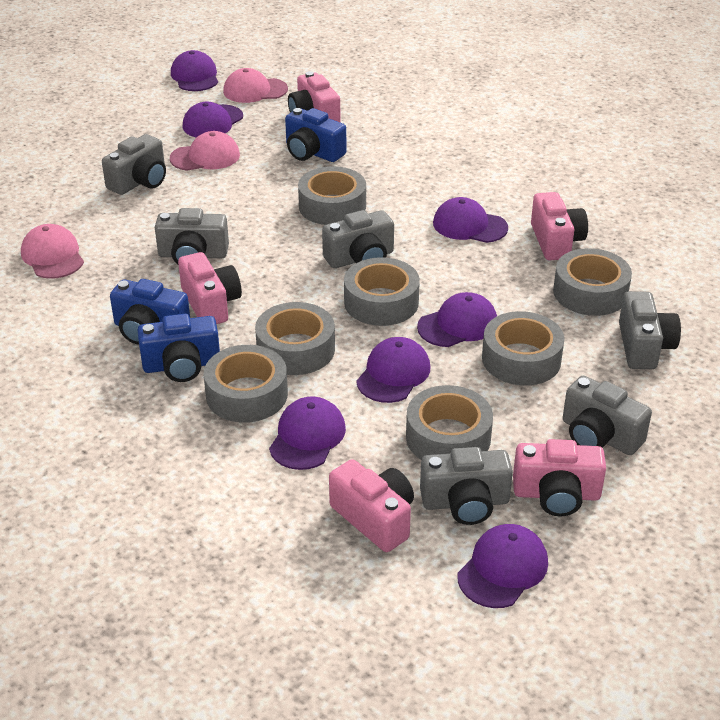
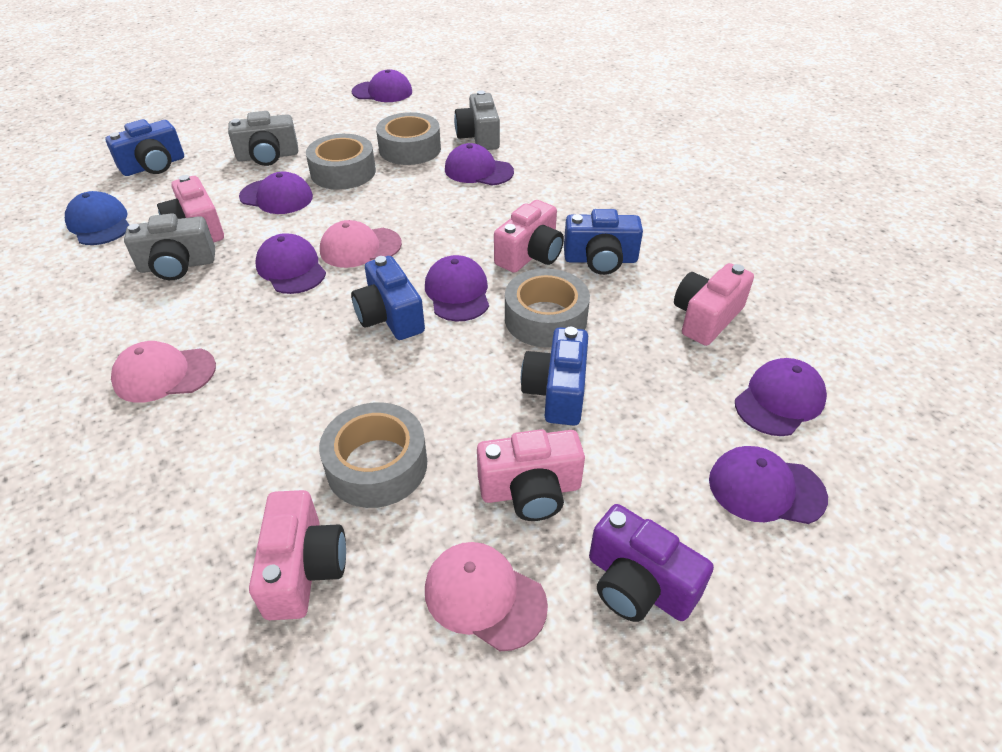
blue camera: [110,279,190,345] [138,314,220,382] [285,108,346,162] = 3 -> [105,119,184,176] [351,256,425,340] [521,327,588,426] [564,209,643,275] = 4
blue cap: none = 0 -> [65,191,129,245] = 1
grey camera: [102,134,166,195] [155,208,229,264] [322,210,394,268] [420,447,513,525] [563,376,652,455] [619,291,681,369] = 6 -> [124,213,215,280] [228,111,298,166] [454,90,500,150] = 3
grey tape: [204,345,288,423] [255,302,335,375] [298,166,366,225] [344,257,420,326] [406,385,493,460] [482,311,564,386] [553,248,632,316] = 7 -> [306,134,376,190] [319,402,427,508] [376,112,441,165] [505,268,590,348] = 4
purple camera: none = 0 -> [589,504,714,622] = 1

